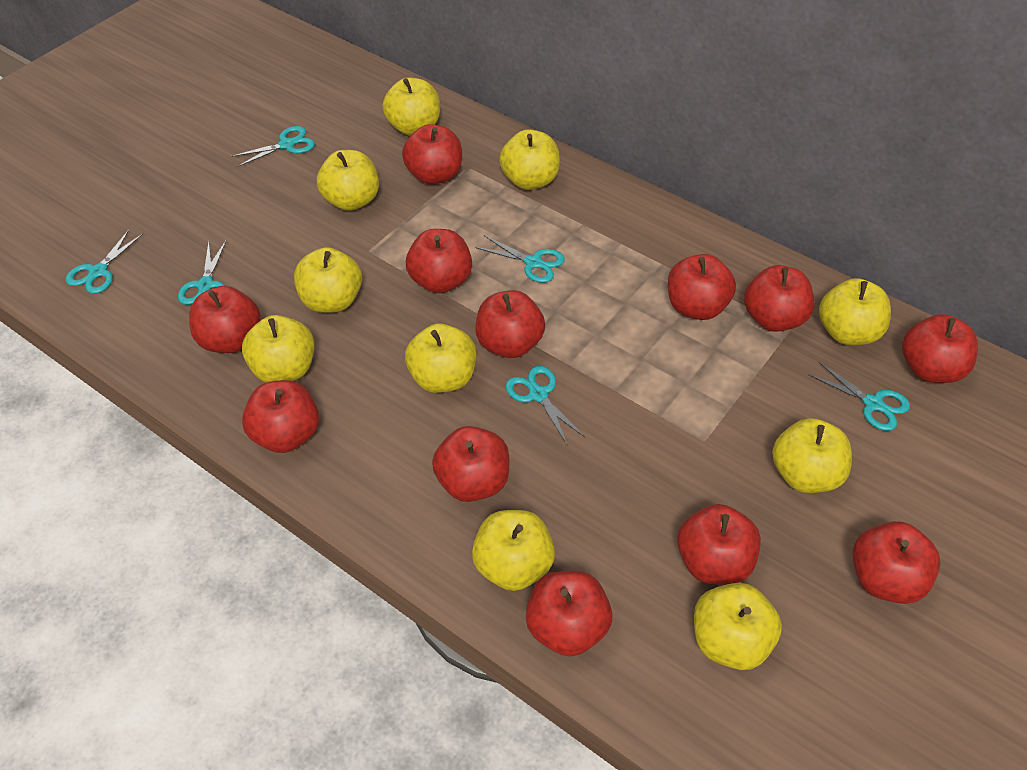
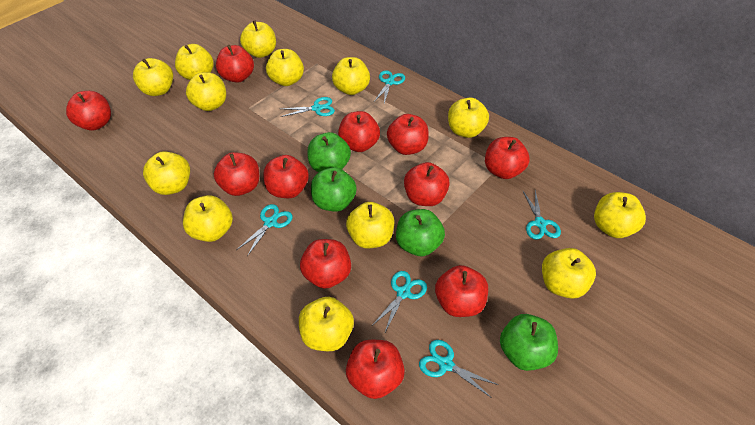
green apple: none = 0 -> [308,132,351,172] [311,167,357,212] [396,209,445,256] [500,314,558,371] = 4
red apple: [189,286,261,353] [242,380,319,453] [402,124,462,185] [406,229,472,293] [432,426,509,502] [475,290,545,358] [526,571,612,656] [668,254,736,320] [677,504,761,585] [744,265,814,332] [853,521,941,604] [902,314,978,383] = 12 -> [66,91,111,130] [214,152,259,196] [216,45,254,83] [263,155,309,198] [300,239,351,289] [338,111,380,152] [346,340,405,399] [387,114,429,155] [404,162,450,206] [435,265,488,317] [485,137,530,179] = 11
yellow apple: [242,315,314,383] [294,247,362,313] [317,150,379,211] [382,77,440,136] [405,323,476,393] [472,510,555,591] [499,129,560,190] [694,583,782,670] [772,418,852,493] [819,278,891,345] = 10 -> [133,58,173,96] [143,151,190,195] [175,44,214,80] [183,195,233,242] [186,72,226,111] [240,21,276,58] [266,49,304,86] [299,297,354,351] [332,57,370,95] [346,202,394,248] [448,97,489,138] [542,248,596,299] [594,192,646,238] = 13

